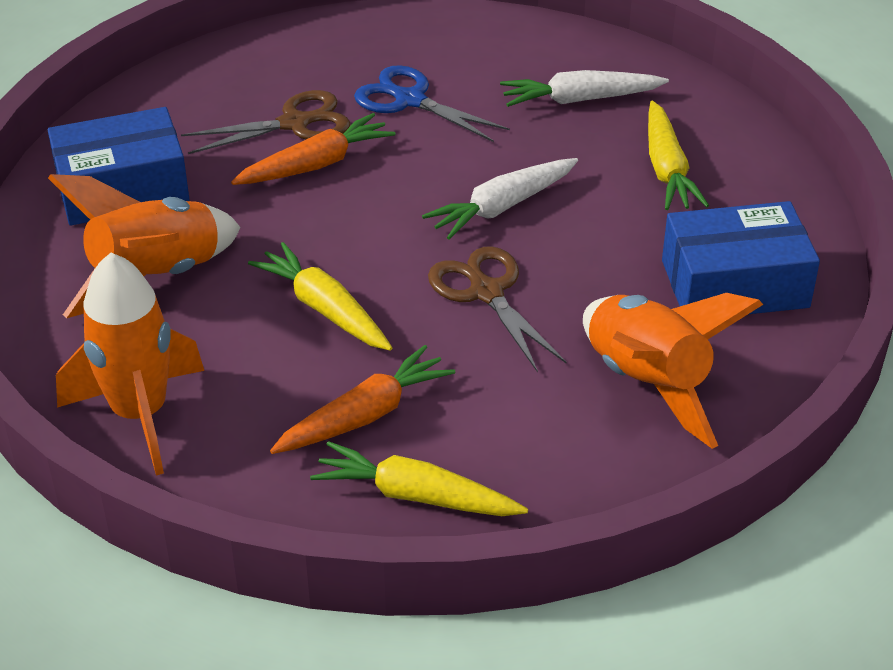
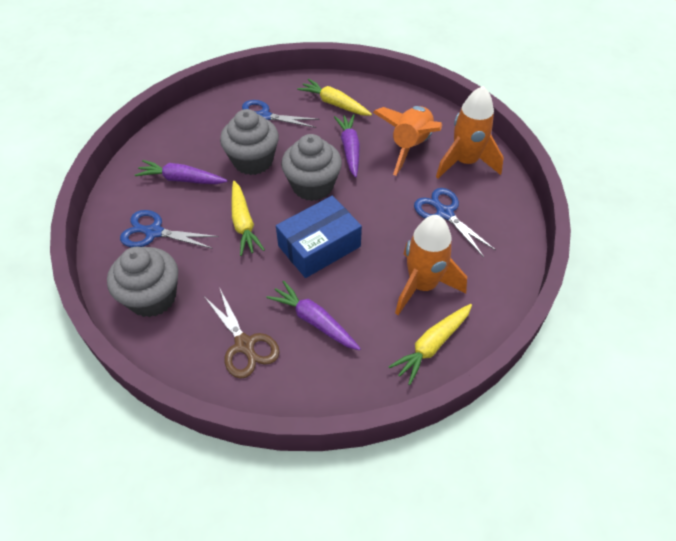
blue box: [48,107,190,226] [662,201,820,314] = 2 -> [276,196,362,278] = 1
blue scissors: [354,65,510,142] = 1 -> [120,210,219,249] [242,100,320,128] [414,188,496,257] = 3
brown scissors: [181,90,351,154] [428,246,566,373] = 2 -> [204,287,280,379] = 1
grey cupcake: none = 0 -> [107,247,178,317] [220,109,279,175] [281,134,342,201] = 3
orange carrot: [231,113,396,185] [270,345,455,454] = 2 -> none = 0
purple carrot: none = 0 -> [134,160,228,184] [267,281,361,350] [334,114,360,178] = 3
white carrot: [422,158,578,240] [500,70,669,107] = 2 -> none = 0

